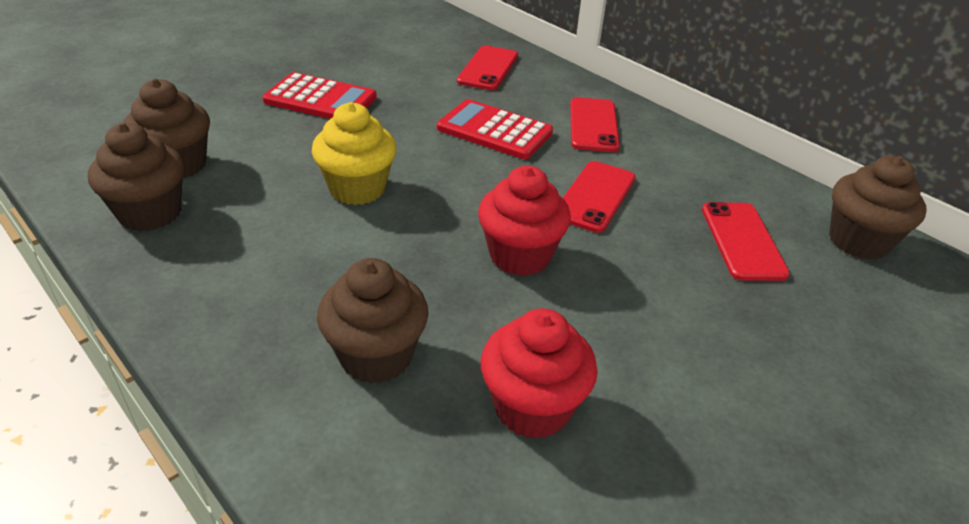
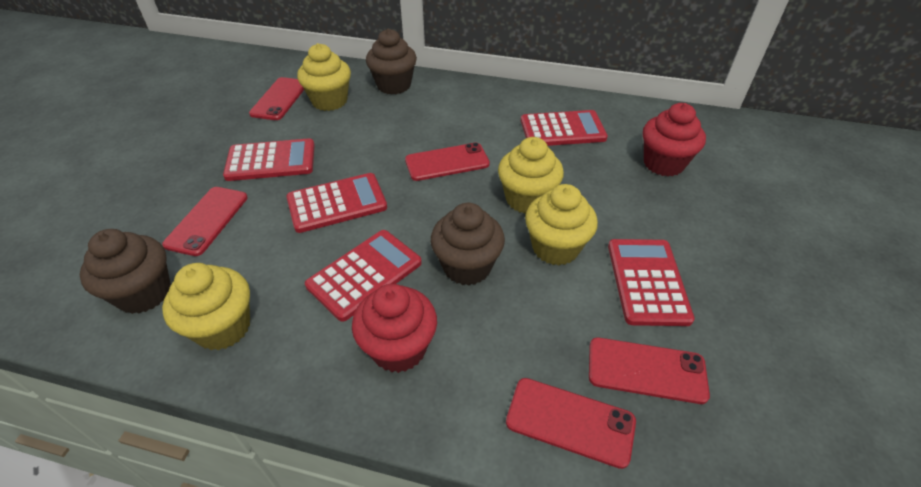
brown cupcake: [88,123,185,231] [123,78,210,179] [317,258,429,384] [829,156,927,260] = 4 -> [80,229,171,314] [366,29,417,95] [431,203,505,286] = 3
red calculator: [263,72,377,119] [437,99,553,159] = 2 -> [223,138,315,181] [286,173,387,233] [305,230,422,322] [521,110,608,146] [608,239,695,326] = 5
red phone: [457,45,518,90] [563,161,636,233] [570,97,620,152] [702,202,790,281] = 4 -> [162,187,248,256] [249,77,304,120] [405,143,490,181] [506,378,636,469] [589,337,710,404] = 5
yellow cupcake: [312,102,396,205] = 1 -> [162,263,250,350] [297,43,351,111] [498,137,564,214] [525,184,598,265] = 4

